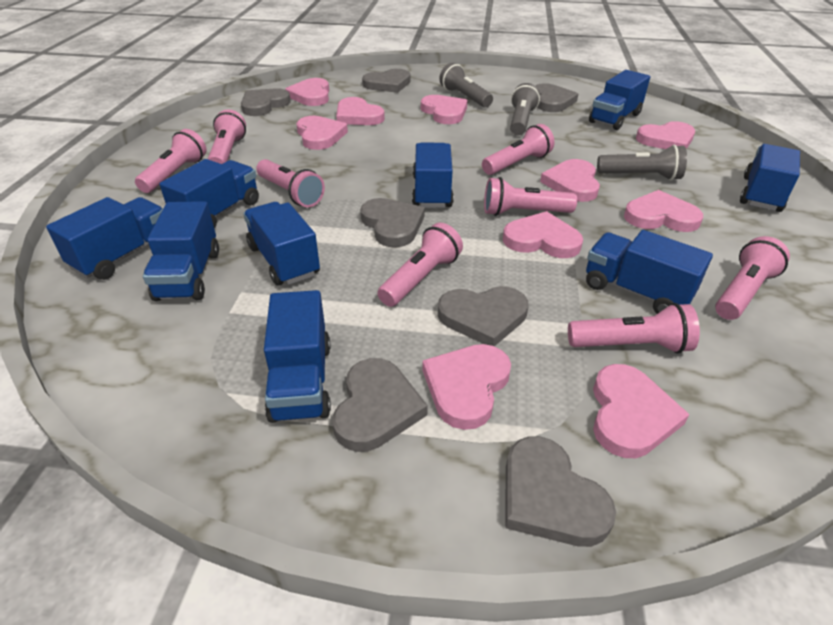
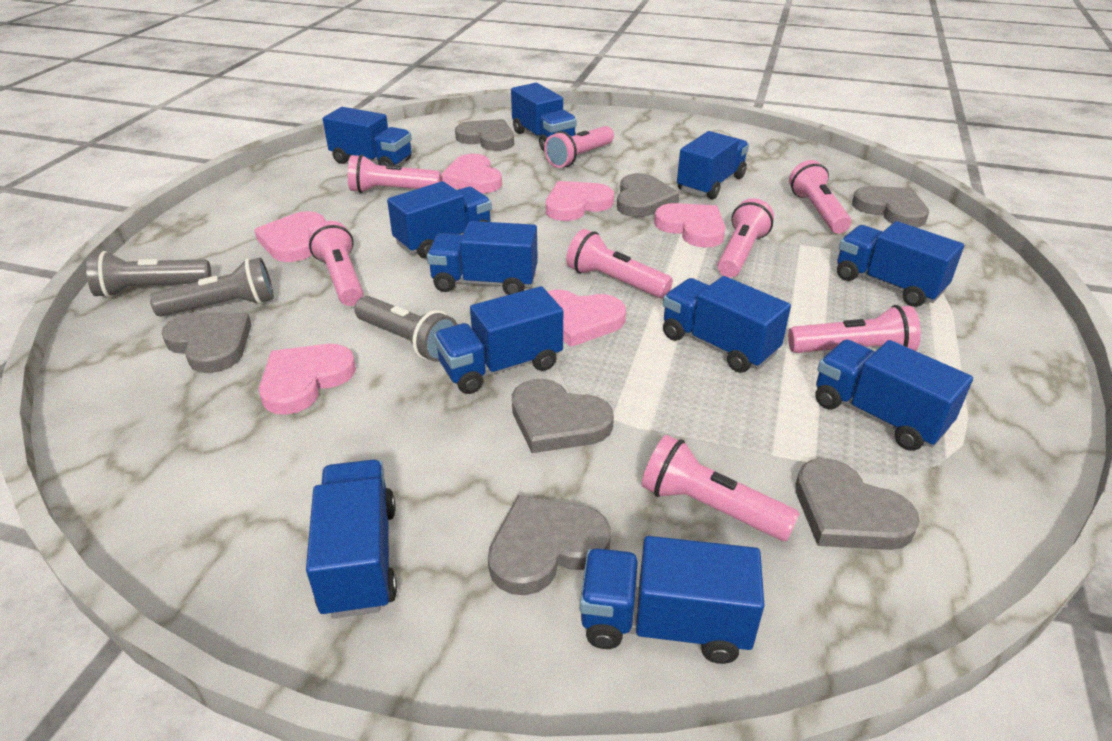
blue truck: [46,197,163,280] [143,201,219,301] [160,159,259,229] [243,202,320,286] [264,290,331,423] [412,142,454,208] [586,230,713,314] [589,70,650,130] [740,144,800,212] = 9 -> [306,460,397,618] [323,107,412,166] [387,181,492,259] [427,221,538,295] [434,286,563,394] [511,83,577,151] [580,536,765,664] [663,276,791,373] [677,131,749,199] [815,339,973,451] [837,221,964,307] = 11
pink heart: [285,78,329,106] [296,116,348,150] [336,97,385,125] [421,95,468,124] [422,344,511,430] [503,211,583,258] [540,159,600,202] [593,364,690,458] [624,190,703,232] [636,121,695,149] = 10 -> [254,211,325,262] [259,344,356,415] [440,154,502,193] [546,181,614,221] [547,290,626,347] [654,203,726,248] = 6

